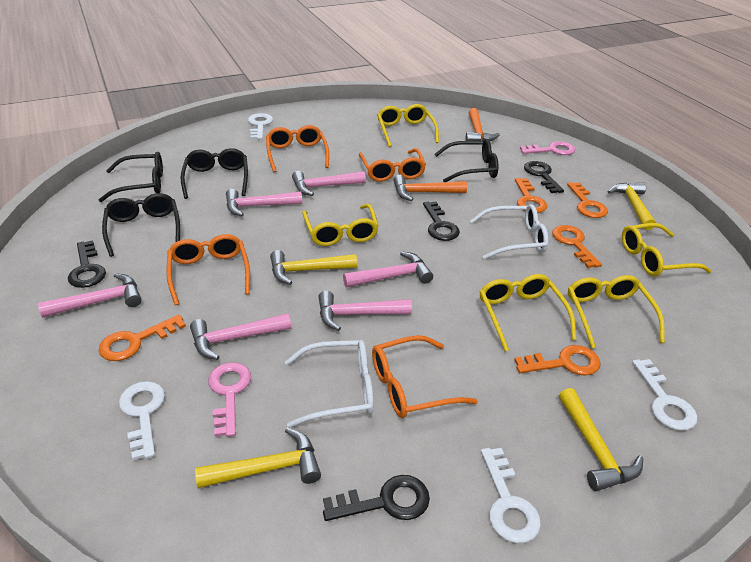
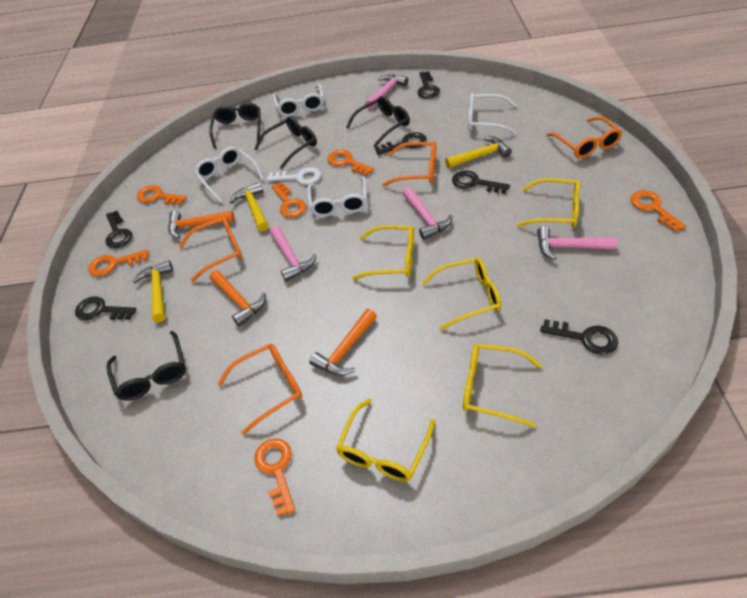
black key: [68,240,106,288] [323,475,430,521] [423,201,460,241] [524,161,564,193] = 4 -> [75,296,137,320] [105,211,132,248] [375,132,427,155] [417,71,440,99] [452,170,510,194] [540,319,618,355] = 6
orange hammer: [393,175,467,201] [465,108,500,141] = 2 -> [168,211,235,239] [209,270,266,326] [309,309,377,376] = 3
orange key: [98,314,186,361] [514,345,601,376] [515,178,547,213] [552,225,602,268] [567,182,608,218] = 5 -> [88,249,149,276] [137,185,187,205] [254,438,295,516] [271,182,306,218] [327,150,374,176] [630,190,686,232] = 6
pink hammer: [38,273,142,318] [190,313,291,360] [226,189,302,216] [292,171,366,196] [318,291,412,331] [343,251,433,288] = 6 -> [269,226,317,281] [365,74,408,109] [403,187,453,240] [537,226,618,260] = 4
pink key: [208,362,251,437] [520,141,575,155] = 2 -> none = 0
white glasses: [285,340,374,428] [470,204,548,260] = 2 -> [194,147,264,203] [273,84,324,117] [307,177,367,217] [468,93,517,134] = 4
white key: [119,381,165,460] [248,113,273,140] [481,448,541,543] [632,359,697,431] = 4 -> [267,167,321,185] = 1
yellow hammer: [195,428,321,489] [270,250,357,285] [559,388,643,491] [608,182,656,230] = 4 -> [133,260,173,322] [230,182,269,231] [445,136,512,168] = 3

